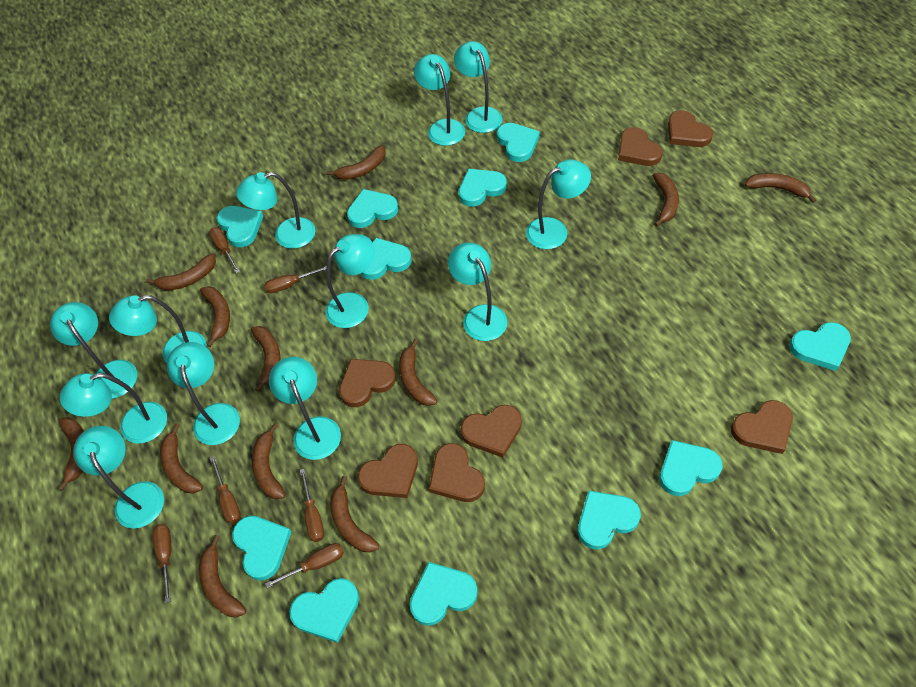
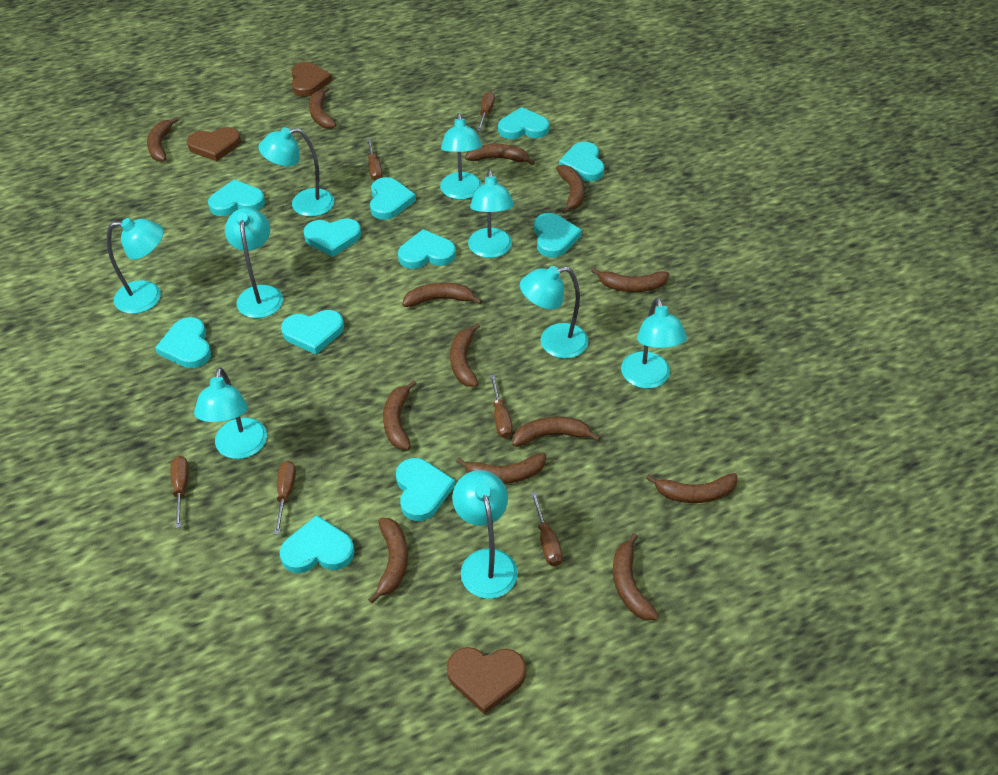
brown banana: [58,417,84,491] [146,254,216,291] [160,423,203,493] [199,535,246,617] [200,286,230,347] [251,326,280,392] [252,423,285,499] [326,145,386,180] [330,476,379,552] [399,339,437,406] [653,173,679,227] [745,173,817,203] = 12 -> [147,117,179,162] [309,87,336,129] [368,518,408,603] [383,380,417,450] [402,283,482,307] [450,323,480,387] [456,453,546,484] [465,144,535,165] [512,417,601,447] [556,165,584,214] [591,268,669,292] [613,533,659,621] [646,473,737,503] = 13
brown heart: [339,359,396,407] [358,444,418,498] [429,443,485,502] [461,405,522,458] [618,127,663,166] [668,110,713,147] [731,400,793,454] = 7 -> [187,127,241,161] [291,62,333,97] [447,647,526,714] = 3
turquoise lamp: [50,302,137,399] [60,373,167,443] [73,426,164,529] [109,295,207,363] [167,342,240,445] [236,172,315,249] [269,357,341,460] [326,234,375,328] [414,54,465,146] [448,242,507,341] [454,41,502,133] [526,160,591,249] = 12 -> [107,218,164,314] [194,367,267,459] [225,208,283,318] [259,127,334,217] [440,113,482,199] [452,470,518,599] [468,170,514,258] [520,266,588,359] [621,298,687,389] = 9

